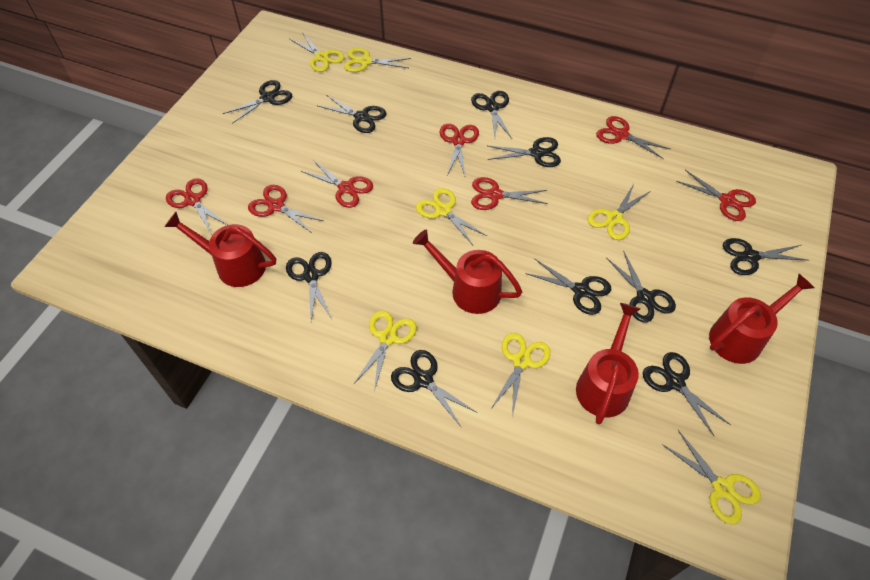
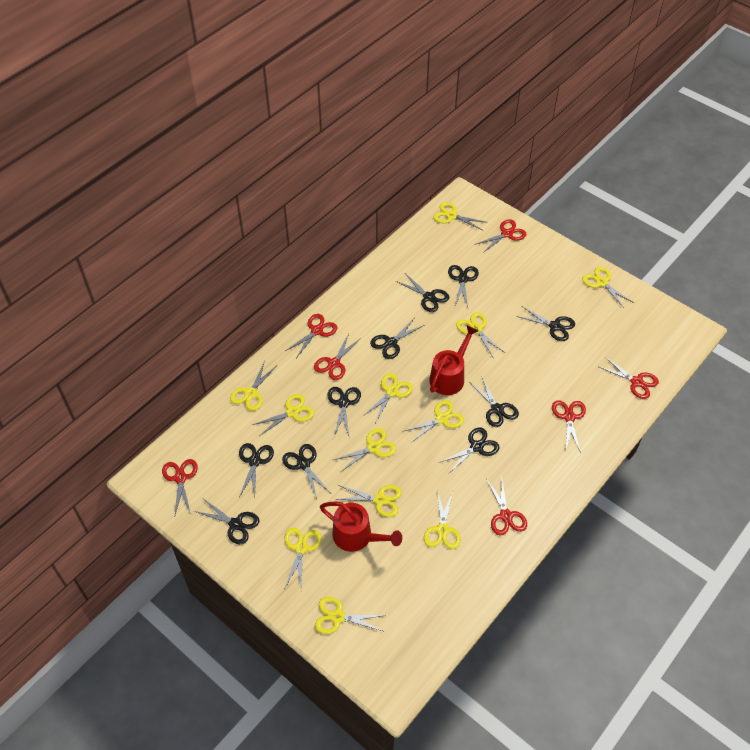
red watering can: [165,212,276,287] [413,230,522,314] [576,303,640,424] [709,274,814,364] = 4 -> [320,502,402,552] [429,325,478,395] = 2
yellow scissors: [290,32,345,72] [344,48,411,72] [353,311,417,392] [416,188,487,245] [492,333,551,418] [587,184,651,240] [662,430,761,525] = 7 -> [230,361,276,411] [252,394,314,436] [284,528,322,588] [315,597,386,634] [334,428,396,471] [335,485,402,517] [363,373,413,423] [404,400,464,443] [424,490,461,549] [433,202,488,230] [456,312,505,357] [582,267,634,309] = 12

